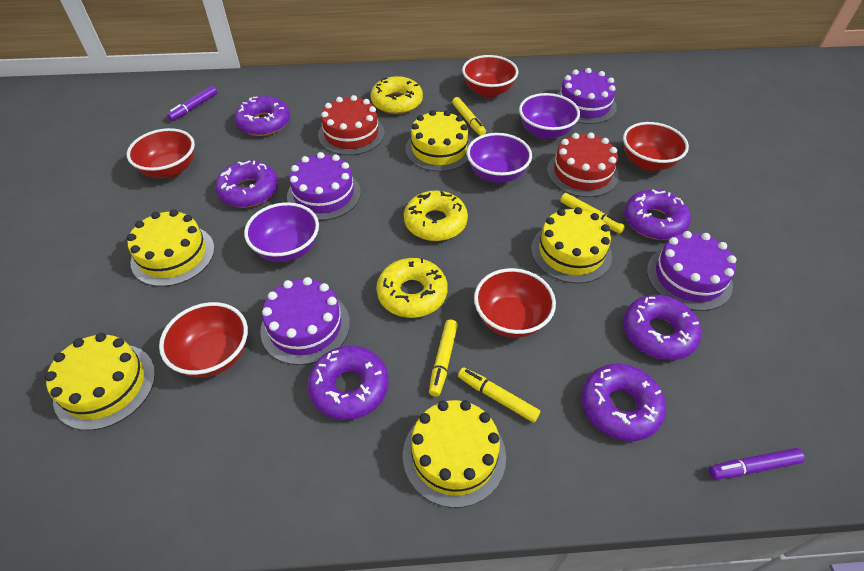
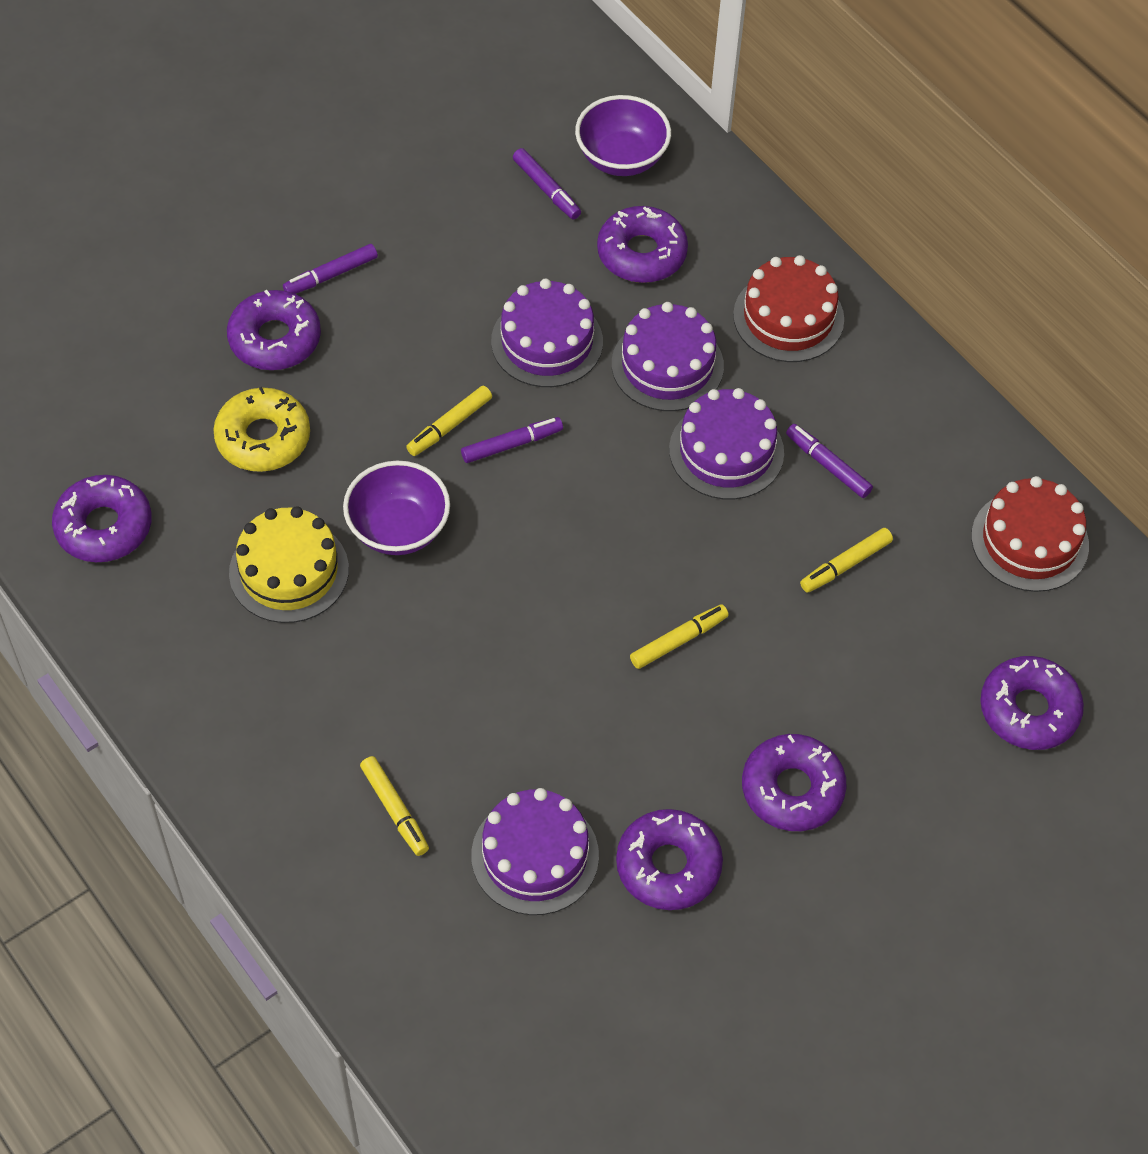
purple bowl: [244,202,319,262] [467,133,532,183] [519,93,580,139] = 3 -> [343,461,450,555] [575,95,671,176] = 2
purple marker: [167,86,217,121] [709,448,805,480] = 2 -> [283,244,378,294] [461,417,563,463] [513,148,581,219] [786,424,873,498] = 4
red bowl: [127,128,195,178] [159,302,248,377] [462,55,518,97] [474,268,556,338] [623,122,689,171] = 5 -> none = 0
yellow cake: [45,333,155,430] [127,210,215,287] [403,400,506,508] [405,110,471,172] [531,207,612,284] = 5 -> [229,506,349,623] = 1
yellow donut: [371,76,423,114] [376,258,448,318] [404,191,468,241] = 3 -> [213,387,310,472] = 1

